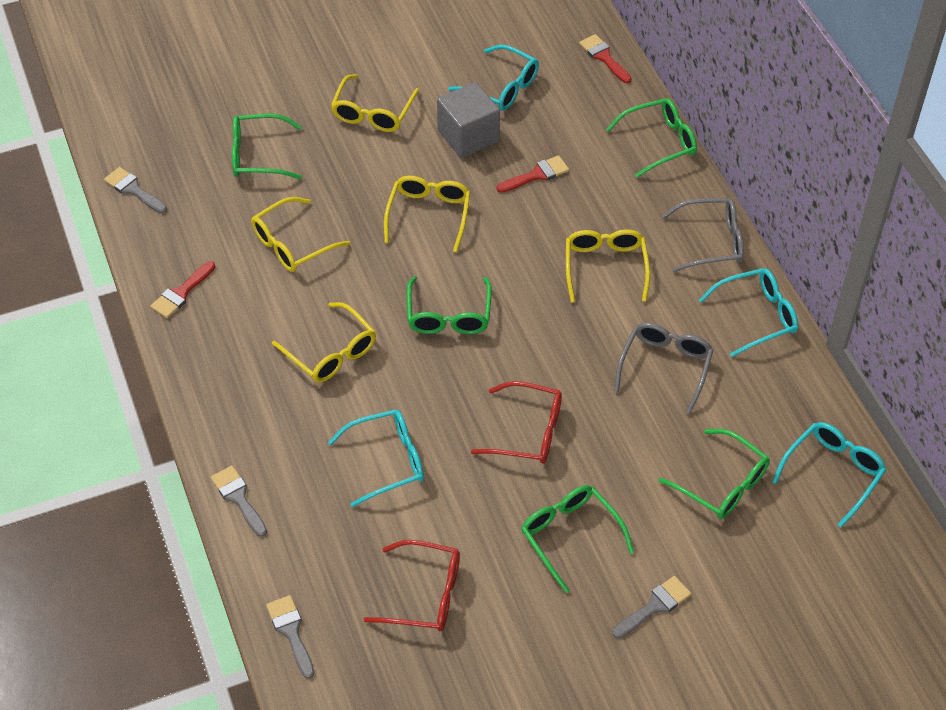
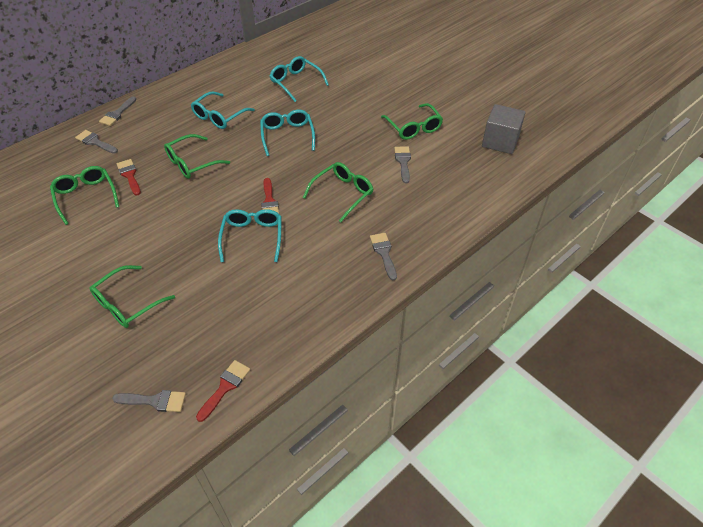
grey brush: [104,167,167,213] [211,466,267,537] [266,595,314,679] [612,576,691,638] = 4 -> [75,130,118,154] [99,96,136,126] [112,390,186,412] [370,233,397,280] [394,146,411,183] = 5
grey glasses: [614,323,713,414] [662,198,744,272] = 2 -> none = 0
red glasses: [364,540,460,631] [471,381,562,464] = 2 -> none = 0
yellow glasses: [251,197,350,272] [272,302,376,383] [331,74,419,132] [384,176,471,252] [566,229,650,302] = 5 -> none = 0

